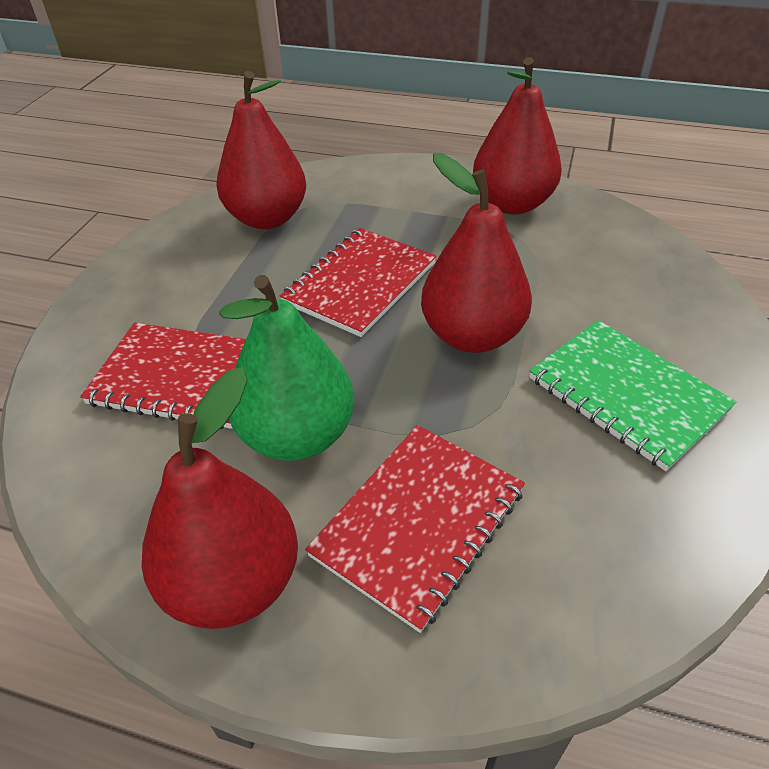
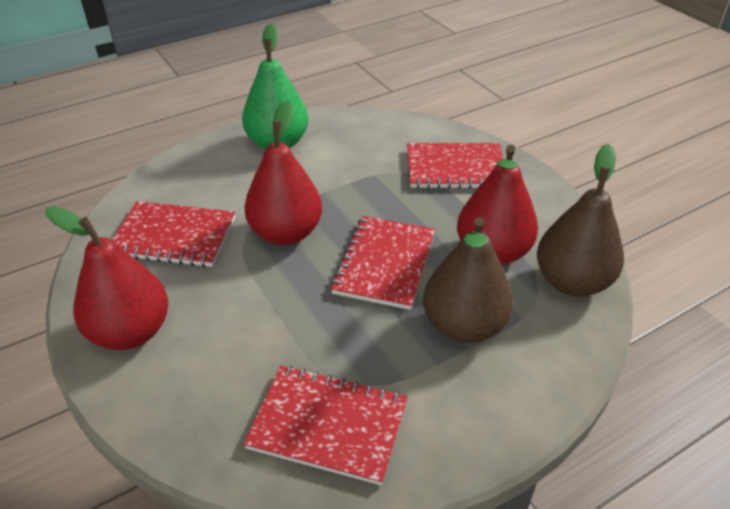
brown pear: none = 0 -> [423,217,513,343] [537,143,624,297] = 2
green notebook: [529,320,736,471] = 1 -> none = 0
red notebook: [80,323,246,429] [280,228,437,337] [305,425,525,633] = 3 -> [112,201,235,267] [244,365,408,485] [331,216,435,310] [407,143,503,189] = 4
red pear: [142,367,298,629] [216,71,306,229] [421,153,532,353] [473,57,562,215] = 4 -> [46,206,168,350] [244,100,322,245] [457,145,538,265] = 3

